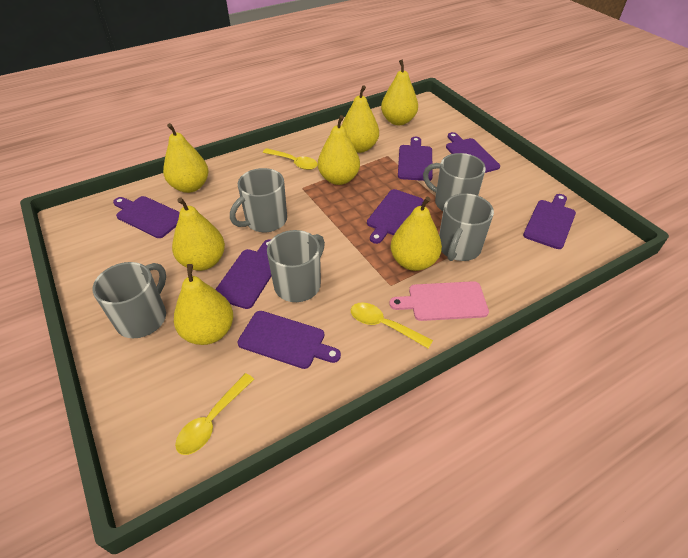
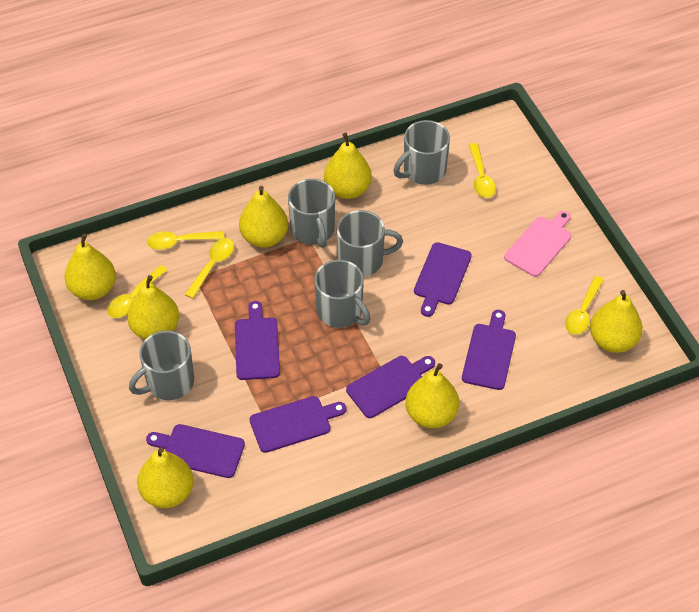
purple cutting board: [113,196,180,238] [215,239,271,309] [237,311,341,369] [367,189,424,244] [398,137,433,181] [446,132,500,173] [523,194,576,249] = 7 -> [146,424,245,478] [235,301,280,380] [250,396,347,453] [346,356,435,418] [414,242,472,317] [462,310,516,390] = 6
yellow spoon: [175,373,254,455] [263,148,318,170] [351,302,433,349] = 3 -> [107,265,168,318] [147,231,225,250] [185,238,234,299] [469,143,496,198] [565,276,604,335] = 5

